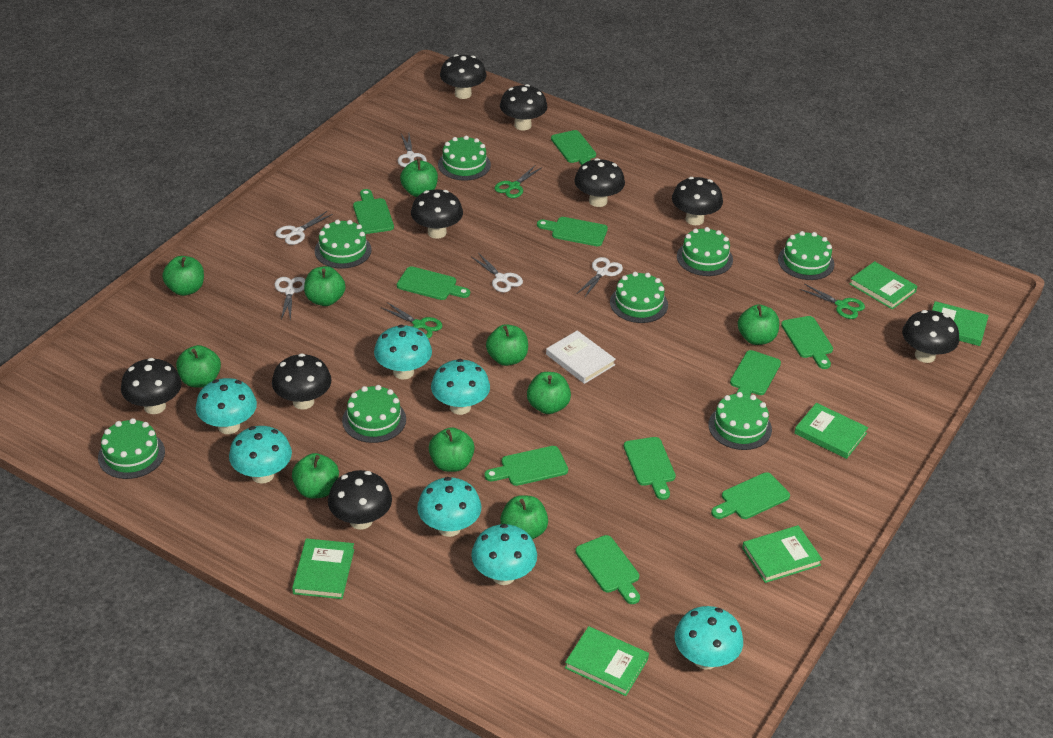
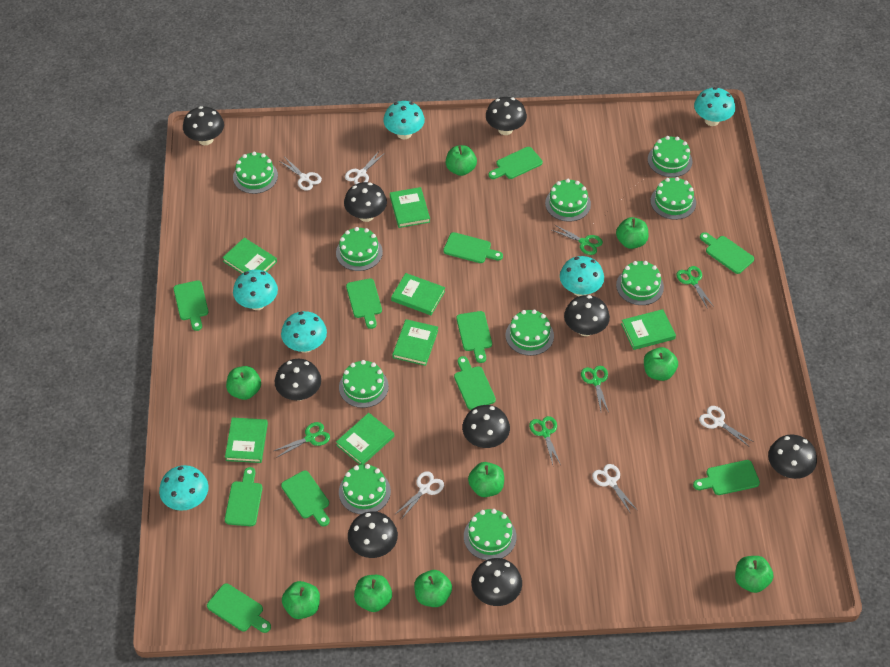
green apple: [162,256,204,296] [176,345,221,388] [292,453,339,499] [304,266,345,306] [400,159,438,197] [429,427,475,472] [486,324,528,366] [500,495,548,539] [527,372,571,414] [738,305,779,345] = 10 -> [226,366,261,400] [282,581,320,619] [354,575,392,612] [414,570,452,607] [446,145,477,176] [468,462,504,497] [616,217,649,249] [644,347,678,381] [735,556,773,593] = 9
green book: [292,538,354,599] [565,626,649,696] [742,525,823,583] [794,403,868,459] [850,261,917,309] [932,301,989,346] = 6 -> [222,238,277,274] [225,417,268,463] [336,413,394,465] [390,187,430,228] [391,273,445,315] [393,319,438,366] [621,309,676,350] = 7
green cake: [98,418,165,479] [315,220,372,269] [342,385,406,443] [438,136,491,181] [610,272,668,323] [677,227,733,276] [708,392,772,450] [778,231,834,280] = 8 -> [233,152,278,194] [336,227,383,271] [339,360,389,408] [339,464,391,514] [464,509,517,560] [505,309,554,356] [545,179,591,222] [616,261,664,305] [648,136,692,177] [651,177,696,220] = 10
green cutting board: [353,189,394,234] [397,266,470,300] [484,446,568,486] [537,217,608,246] [551,130,596,165] [575,535,640,604] [624,437,676,500] [711,472,790,519] [730,350,781,395] [781,316,833,369] = 10 -> [173,280,209,331] [207,583,271,633] [225,467,263,526] [281,471,330,526] [346,278,382,329] [443,232,503,263] [454,356,496,410] [456,311,492,363] [488,147,543,179] [693,460,760,495] [700,232,754,274] = 11
green scissors: [382,302,442,338] [494,166,541,198] [800,284,865,319] = 3 -> [274,422,330,458] [529,416,561,465] [552,224,603,255] [581,366,609,412] [676,266,714,309] = 5
turquoise mushroom: [196,378,257,434] [229,426,292,484] [374,325,432,380] [417,477,481,537] [431,359,490,415] [471,524,537,585] [675,606,743,670] = 7 -> [159,465,208,511] [233,270,278,310] [281,311,327,353] [383,101,425,139] [560,256,604,296] [694,87,735,126] = 6
white book: [546,330,616,384] = 1 -> none = 0

